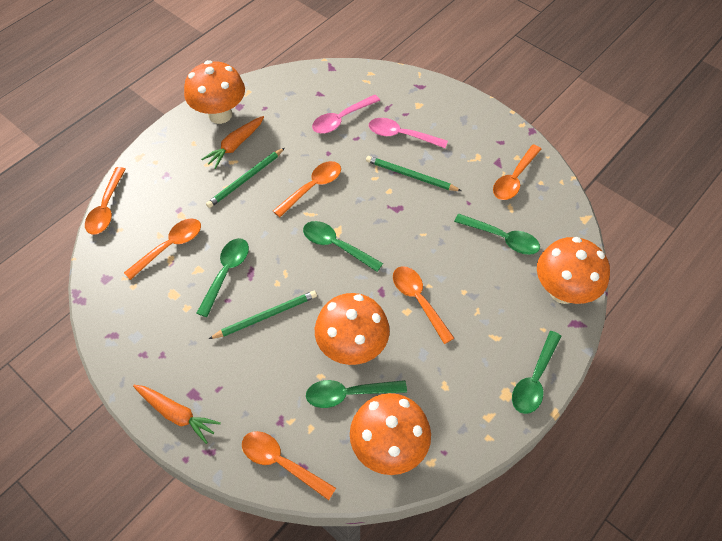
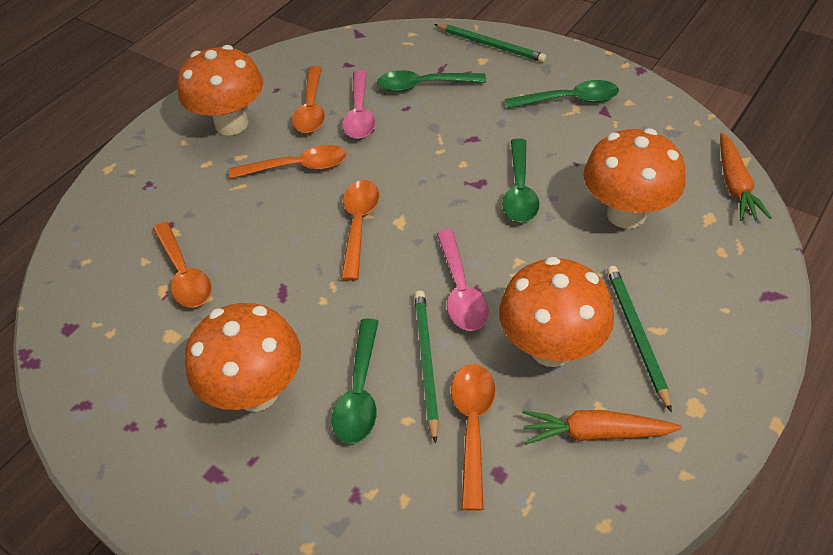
green spoon: [196,238,249,317] [303,221,383,272] [306,380,407,408] [454,214,540,255] [512,331,562,414] = 5 -> [332,319,379,444] [377,70,486,92] [502,139,540,223] [505,80,619,109] = 4
orange spoon: [85,167,126,235] [124,218,201,280] [242,431,336,500] [273,161,341,217] [393,266,454,344] [493,144,541,200] = 6 -> [153,222,211,308] [229,145,347,179] [292,66,325,133] [341,180,379,281] [451,364,495,511] = 5

